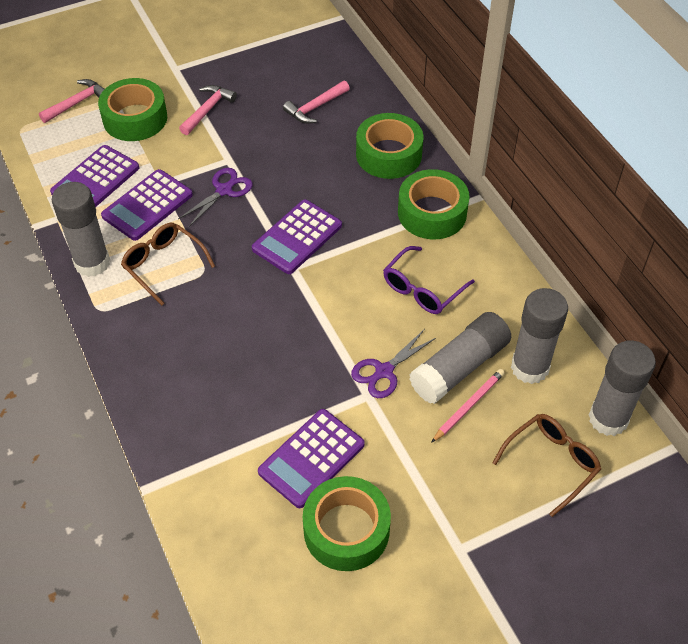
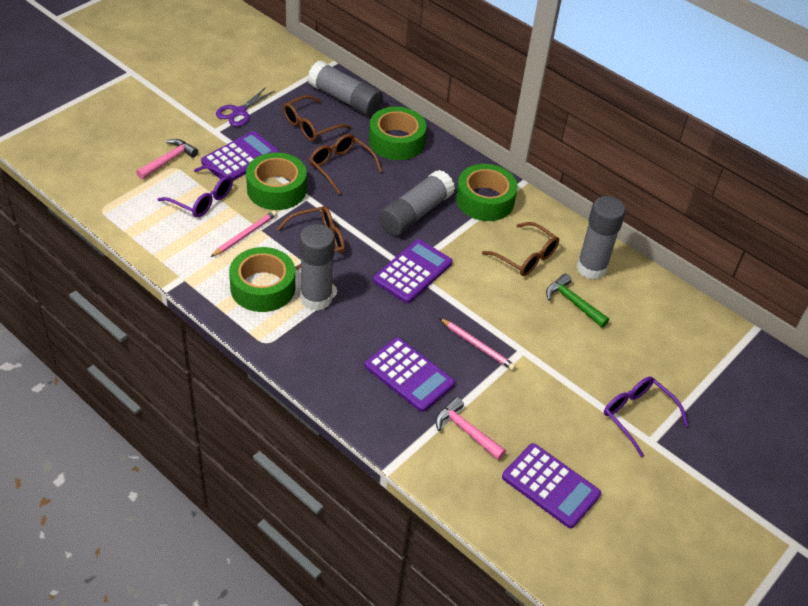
brown glasses: [121,223,215,305] [492,414,601,517] = 2 -> [277,206,345,270] [283,95,351,141] [309,134,382,194] [482,222,559,276] = 4
green hammer: none = 0 -> [546,273,609,328] = 1
pink hammer: [39,79,104,123] [179,85,237,135] [283,81,350,124] = 3 -> [136,139,198,180] [436,397,506,460] = 2
pink pencil: [431,369,505,443] = 1 -> [211,211,277,257] [440,318,516,370] = 2
purple glasses: [383,246,475,314] = 1 -> [158,165,233,217] [604,377,689,457] = 2
purple scissors: [178,168,253,227] [351,330,436,398] = 2 -> [216,87,274,127] = 1

